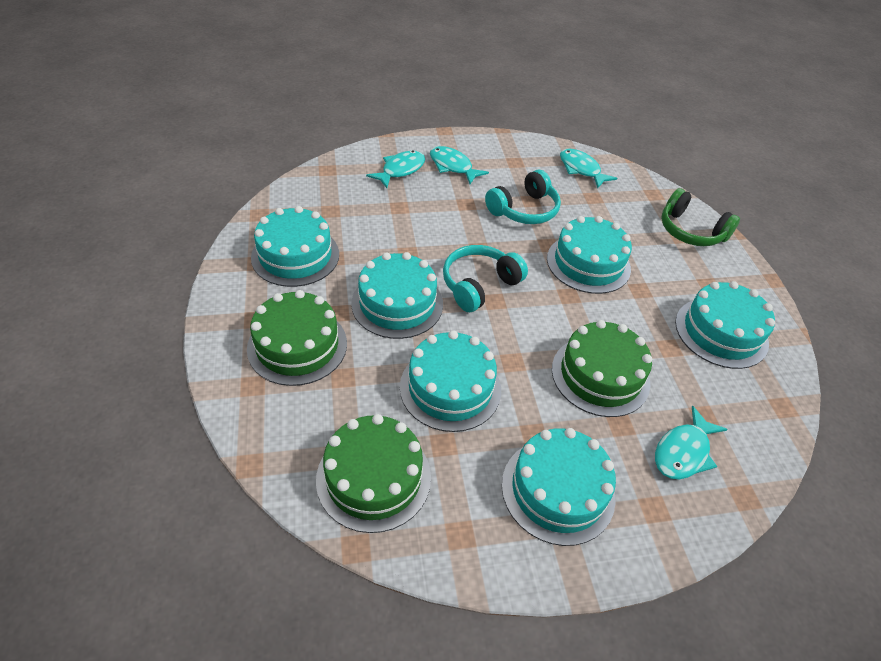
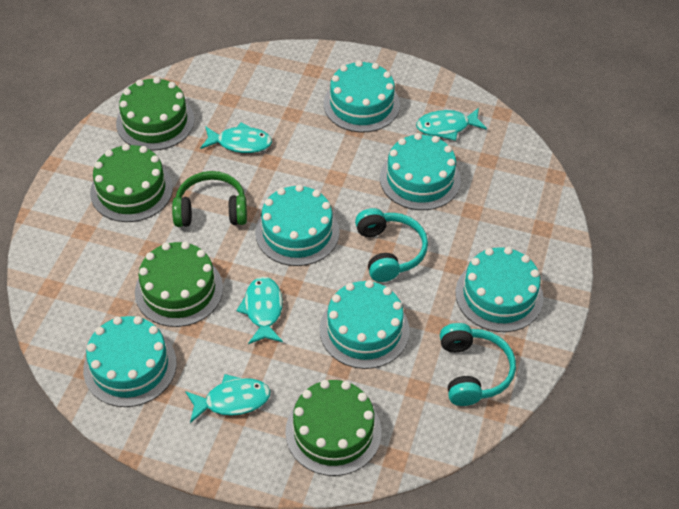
green cake: [247,290,347,386] [316,414,431,533] [552,320,652,417] = 3 -> [90,144,173,222] [116,77,194,151] [135,241,223,327] [285,380,381,476] = 4

